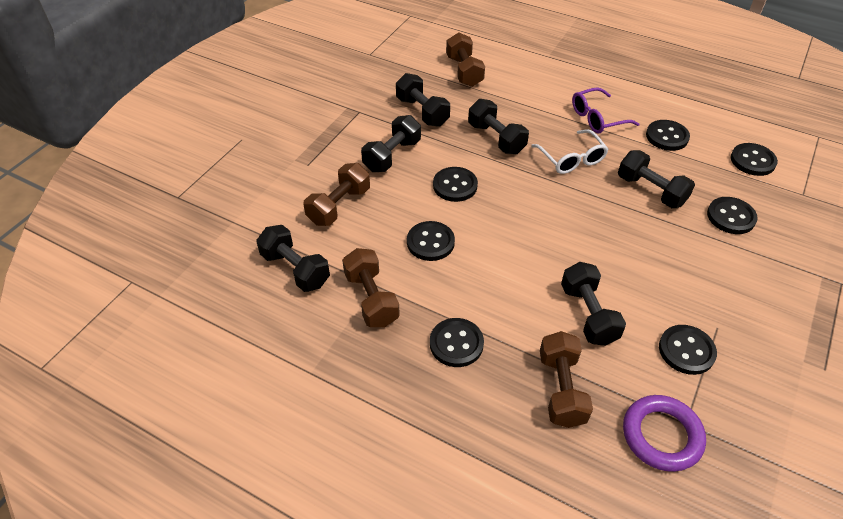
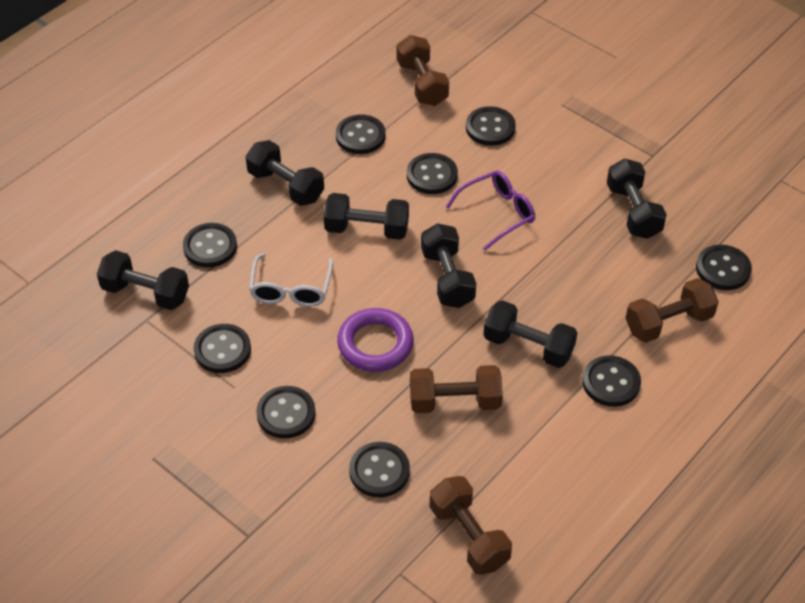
black button: [407,221,455,261] [430,318,484,367] [433,167,478,202] [646,120,690,151] [659,325,717,375] [707,197,758,234] [731,143,778,176] = 7 -> [183,223,237,267] [194,324,251,373] [256,386,316,439] [336,115,386,154] [349,442,410,497] [407,153,458,194] [466,106,516,146] [582,355,641,407] [696,245,752,290] = 9

